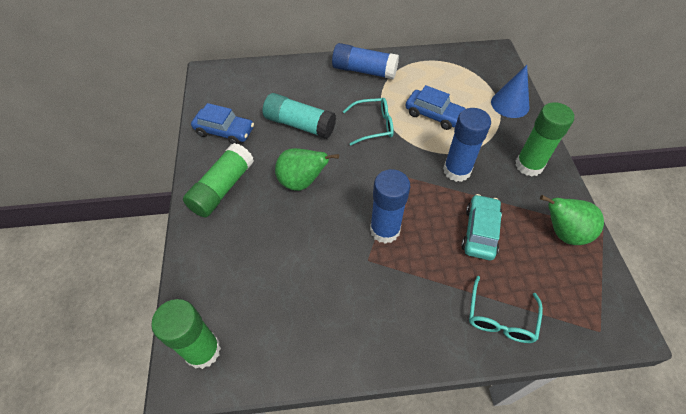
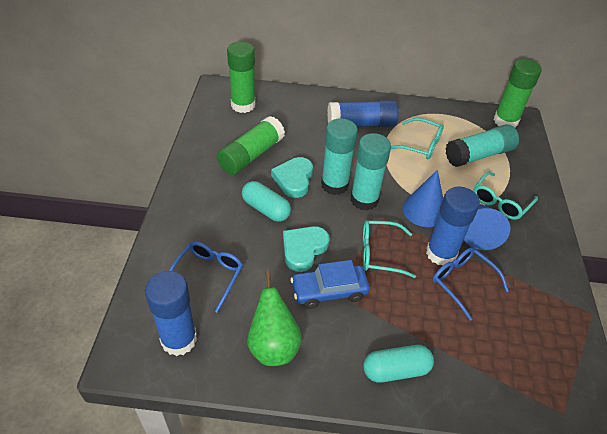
blue car: [191,103,254,144] [405,85,466,130] = 2 -> [290,260,370,309] = 1
blue cone: [491,65,529,118] = 1 -> [403,170,443,227] [464,204,510,250] = 2
blue glasses: none = 0 -> [169,241,243,313] [433,247,509,321] = 2
green pear: [275,148,339,191] [540,195,604,245] = 2 -> [247,270,302,366] = 1
turquoise capsule: none = 0 -> [242,181,291,222] [363,345,434,383] = 2
turquoise car: [461,194,502,260] = 1 -> none = 0
turquoise glasses: [343,98,394,146] [469,276,543,343] = 2 -> [363,220,416,278] [391,118,444,159] [474,172,538,220] = 3
turquoise glue stick: [263,93,336,139] = 1 -> [321,118,358,195] [351,133,391,211] [445,124,519,167] = 3
turquoise heart: none = 0 -> [271,157,313,198] [283,226,329,272] = 2

